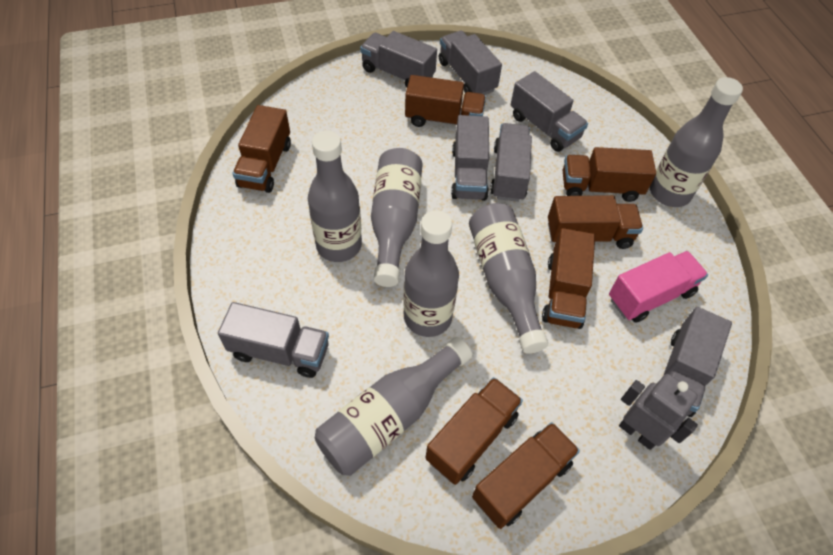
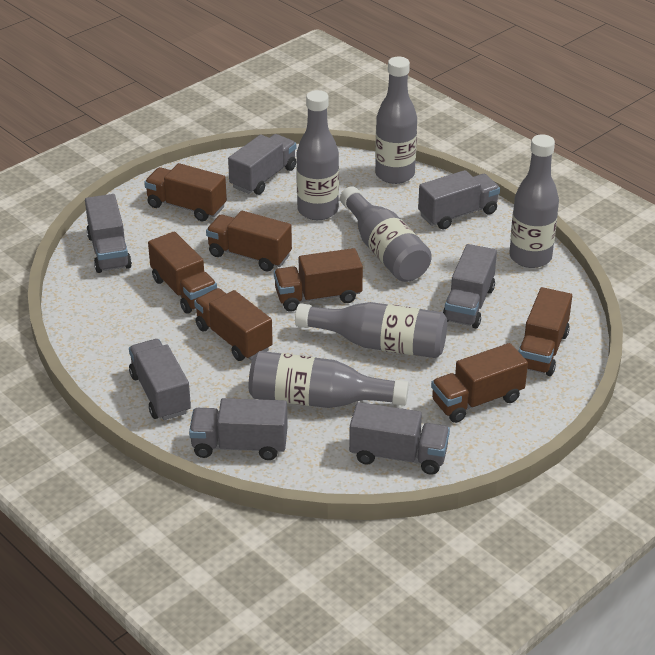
grey robot: [619,374,698,450] = 1 -> none = 0
pink truck: [609,251,708,323] = 1 -> none = 0

